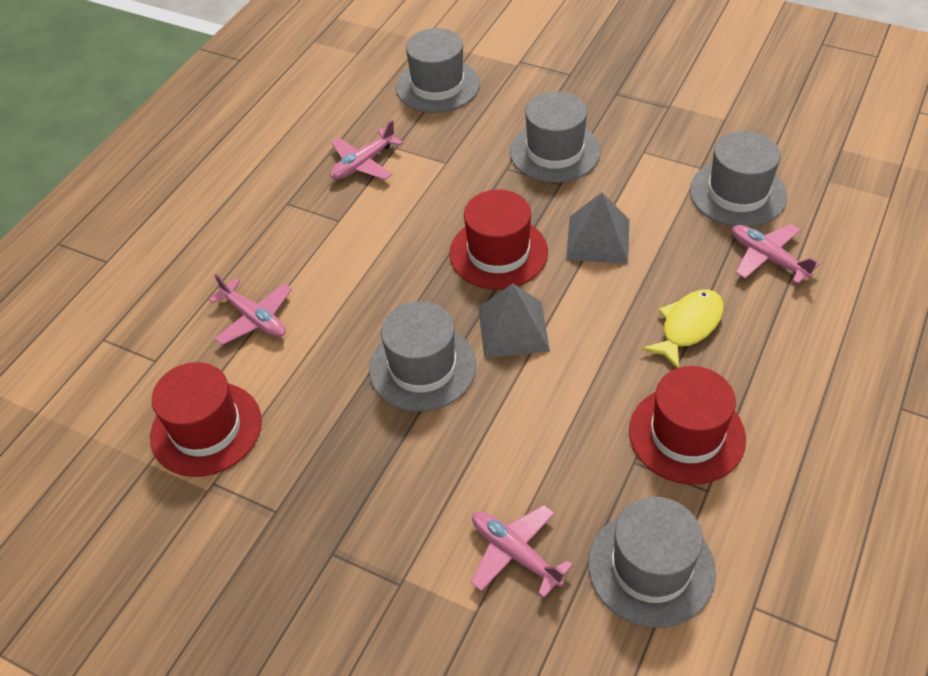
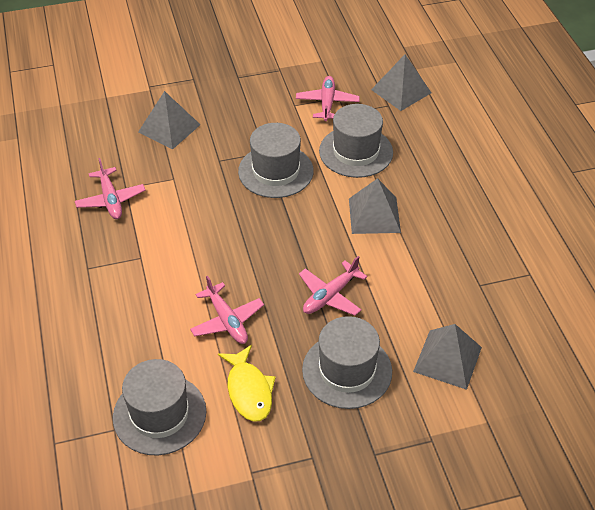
grey hat: [369,301,476,412] [396,28,480,113] [510,91,601,183] [588,497,716,628] [690,131,787,227] = 5 -> [113,359,206,455] [238,123,314,198] [302,316,392,409] [319,104,393,178] = 4
grey pyramid: [478,283,550,358] [566,192,629,264] = 2 -> [138,91,201,150] [349,178,401,234] [371,54,431,111] [413,324,482,390] = 4
red hat: [150,362,262,477] [449,190,548,290] [629,366,746,485] = 3 -> none = 0

